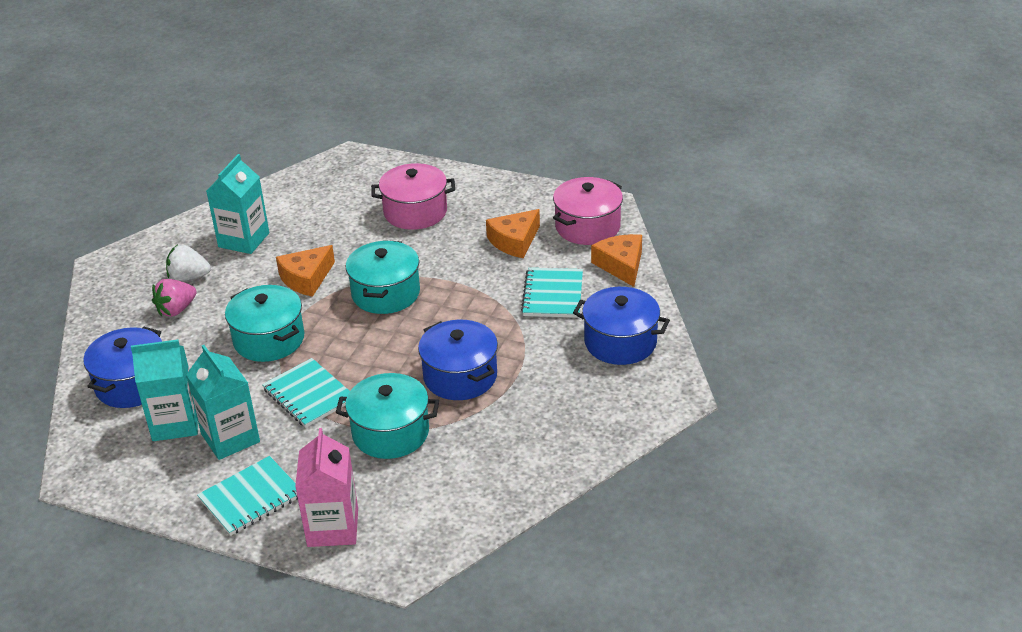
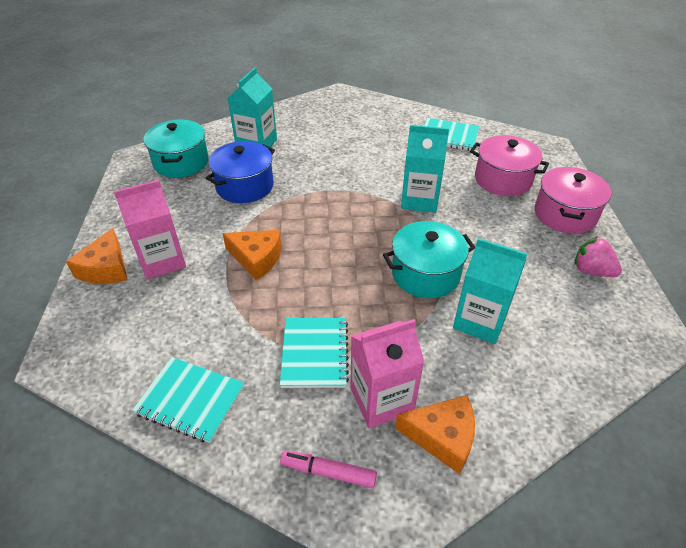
blue pot: [83,327,162,408] [418,320,498,400] [573,287,670,365] = 3 -> [206,141,275,203] = 1
pink carton: [295,428,358,547] = 1 -> [114,180,186,279] [350,319,424,429] = 2
pink marker: none = 0 -> [280,450,377,488] = 1
turquoise pot: [225,285,304,362] [336,373,439,459] [346,240,420,314] = 3 -> [144,120,209,178] [383,221,475,298] = 2
white strawberry: [166,244,211,281] = 1 -> none = 0

